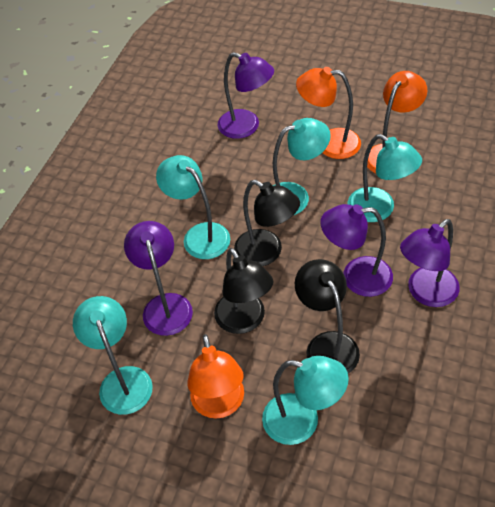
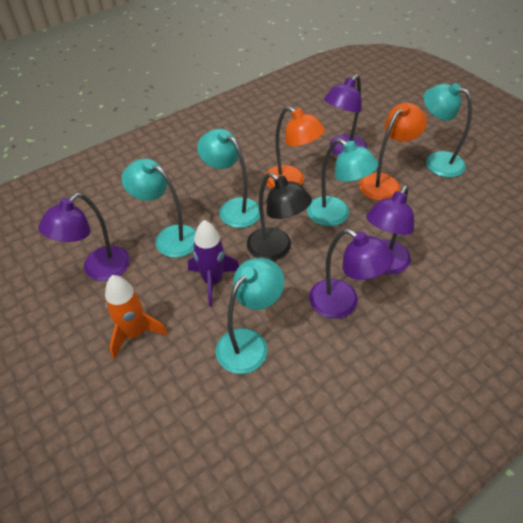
black lamp: [214,248,274,334] [234,180,300,266] [295,259,360,373] = 3 -> [247,172,312,261] = 1
orange lamp: [187,334,244,419] [296,67,361,159] [367,71,427,174] = 3 -> [264,106,325,189] [359,103,427,201] = 2
orange rocket: none = 0 -> [105,275,167,359] = 1
purple rocket: none = 0 -> [188,220,239,307] = 1

